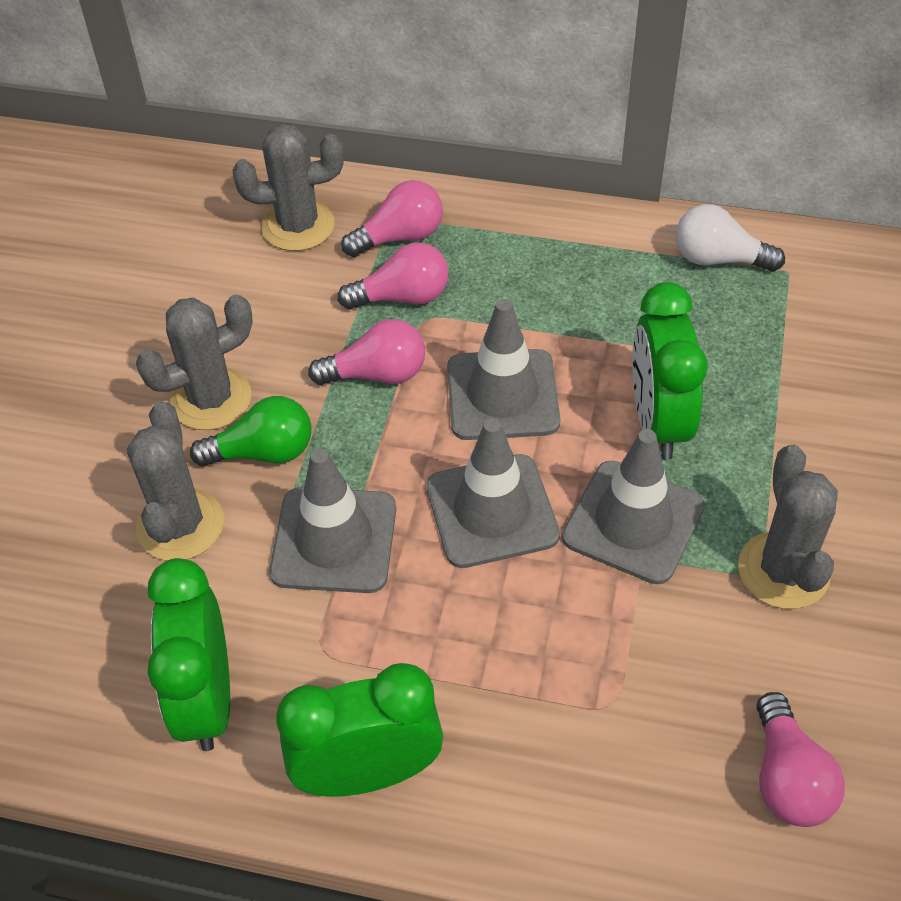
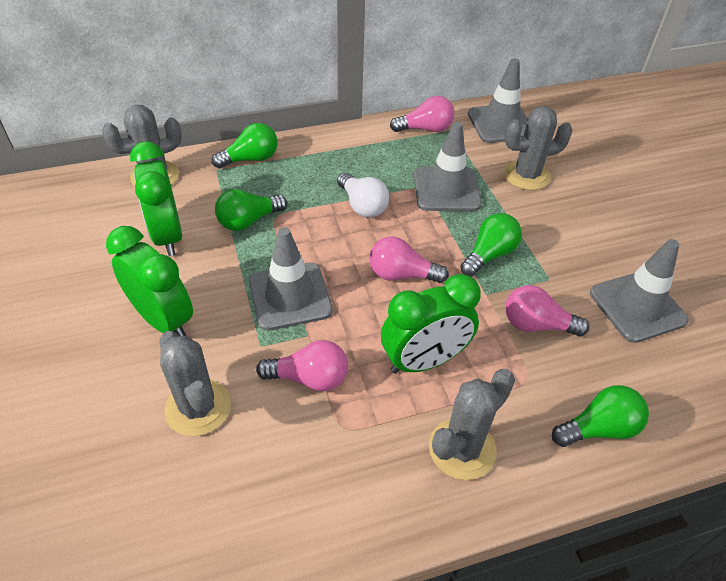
green light bulb: [190,396,311,466] = 1 -> [212,123,278,168] [215,189,287,231] [460,213,522,277] [552,385,649,447] = 4

